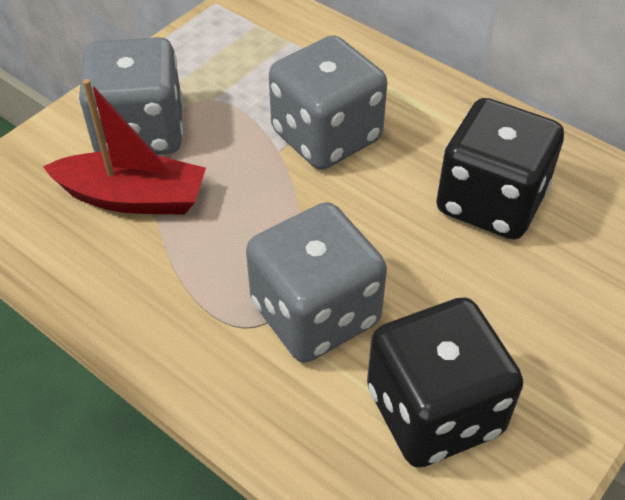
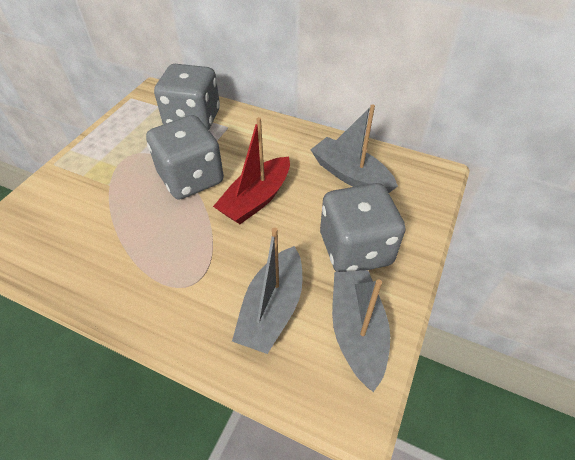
black dice: [367,297,523,468] [436,98,564,240] = 2 -> none = 0
grey boat: none = 0 -> [232,227,303,354] [311,104,398,193] [332,271,390,392] = 3

